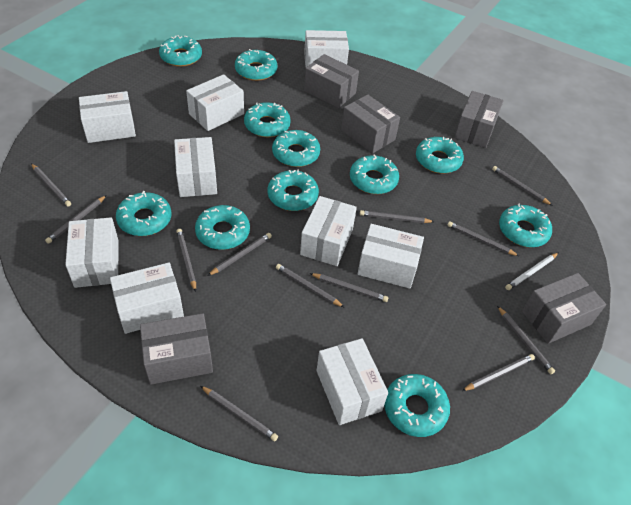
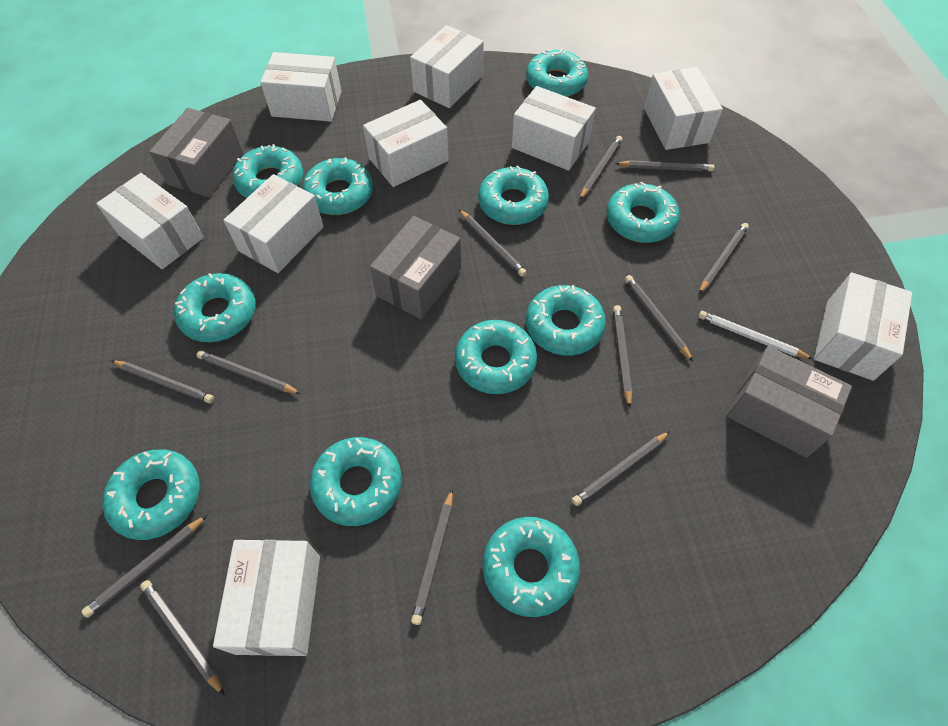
grey box: [140,313,213,385] [304,54,359,108] [341,94,400,154] [454,91,504,148] [522,273,606,344] = 5 -> [149,108,244,197] [370,216,461,319] [727,346,852,458] = 3

